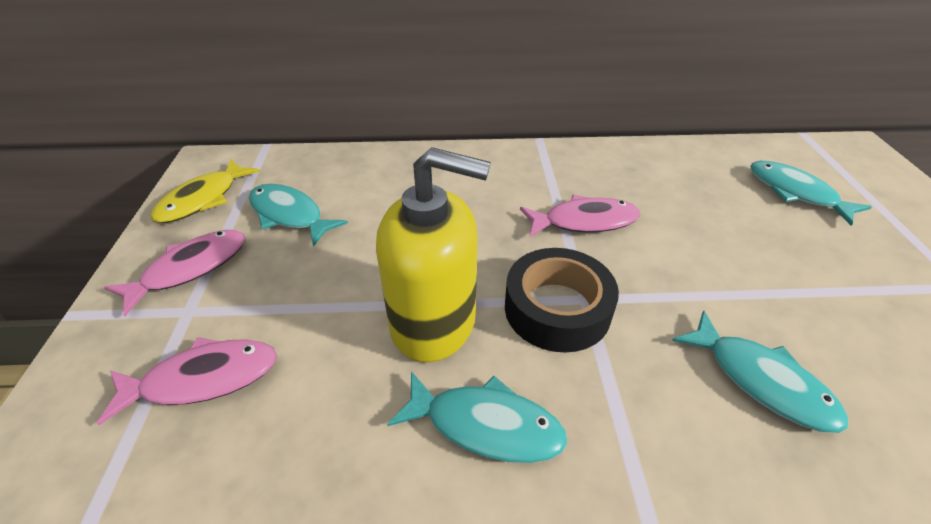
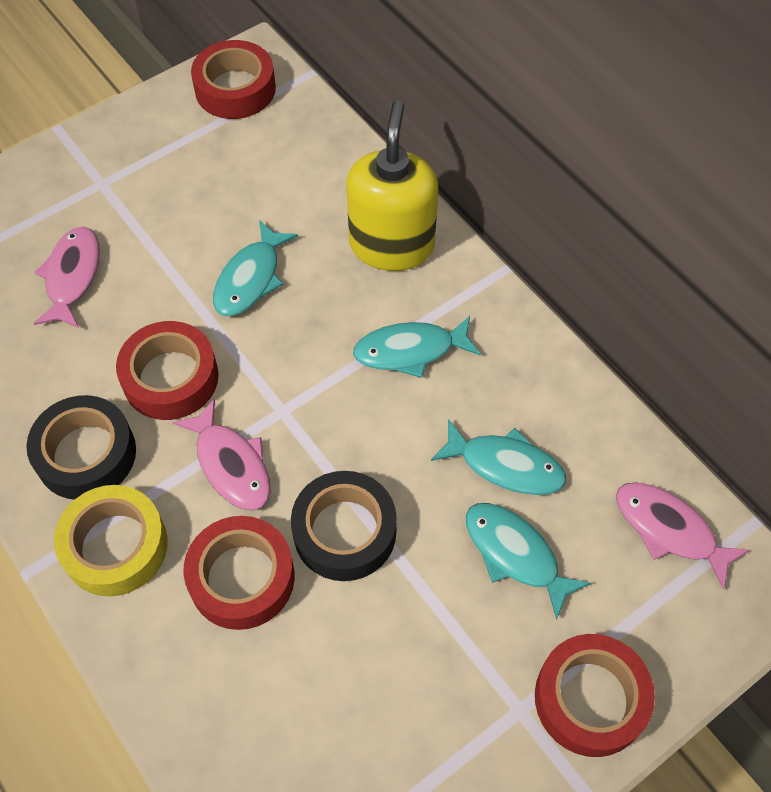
black tape: [505,248,619,353] = 1 -> [26,395,136,500] [291,471,397,581] = 2
red tape: none = 0 -> [116,321,219,420] [183,516,295,630] [191,40,276,119] [535,634,655,757] = 4
yellow fish: [150,159,260,223] = 1 -> none = 0
yellow tape: none = 0 -> [54,485,168,597] = 1

